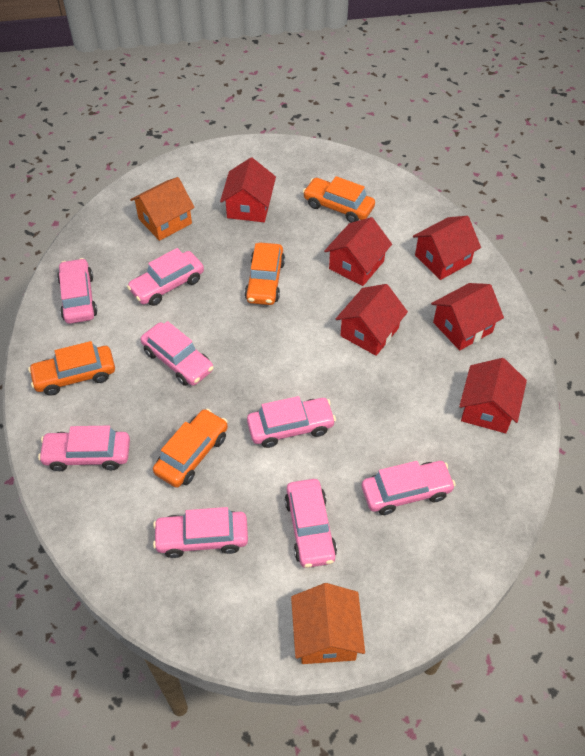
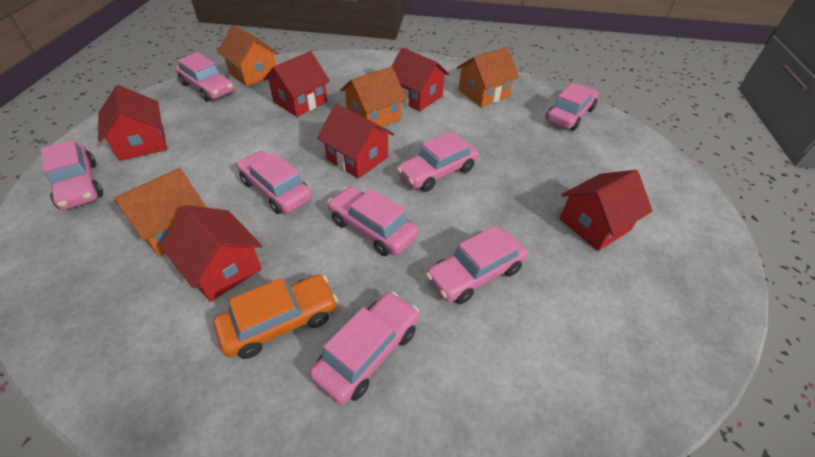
orange car: [28,341,115,396] [153,409,228,488] [245,243,285,305] [303,176,375,223] = 4 -> [214,275,338,359] = 1
orange house: [130,177,195,241] [291,583,365,664] = 2 -> [114,168,207,257] [217,25,279,87] [340,67,406,127] [456,47,519,107] = 4

